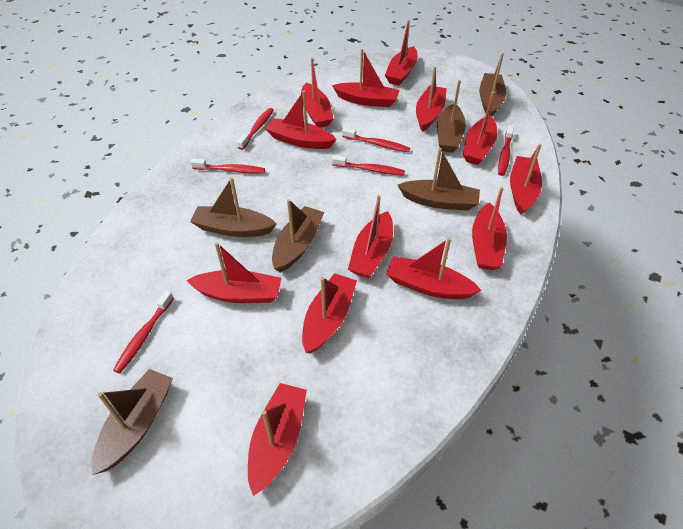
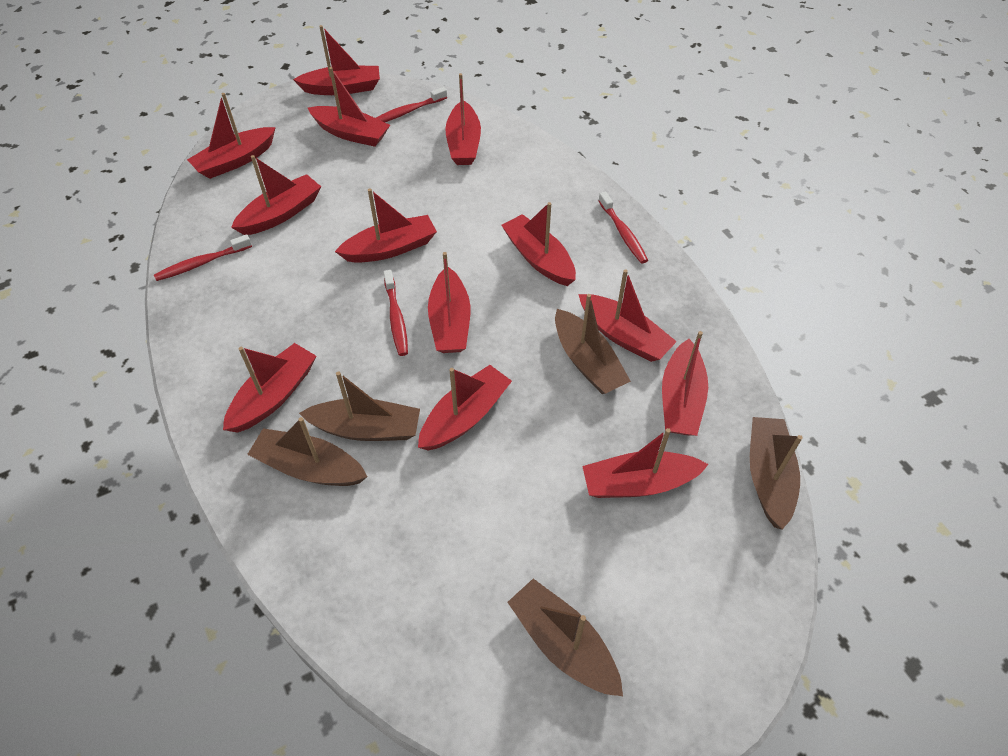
brown boat: [91,369,173,475] [190,177,276,237] [272,199,324,272] [398,148,480,211] [437,80,466,153] [479,54,506,116] = 6 -> [247,417,367,486] [299,371,420,441] [507,578,623,696] [555,294,631,394] [750,417,803,529] = 5
red toothbrush: [113,291,174,373] [191,159,265,173] [237,108,274,150] [332,155,405,175] [342,128,410,152] [498,125,514,176] = 6 -> [154,234,252,281] [376,87,447,122] [384,270,408,356] [598,191,648,264] = 4

